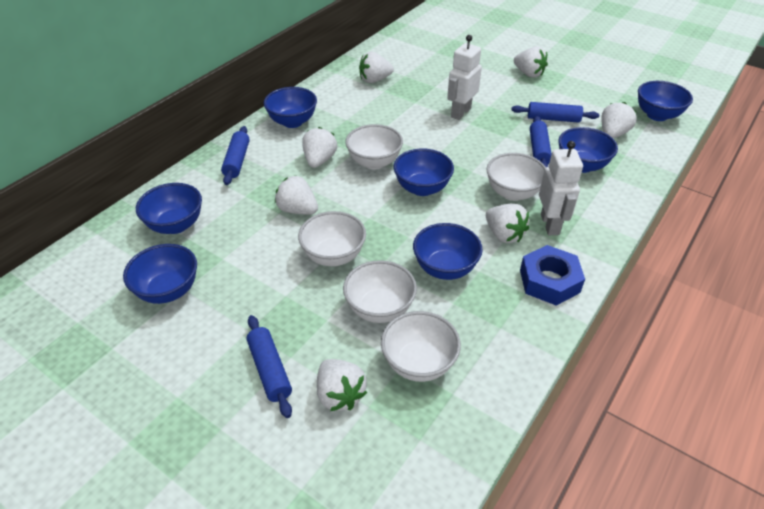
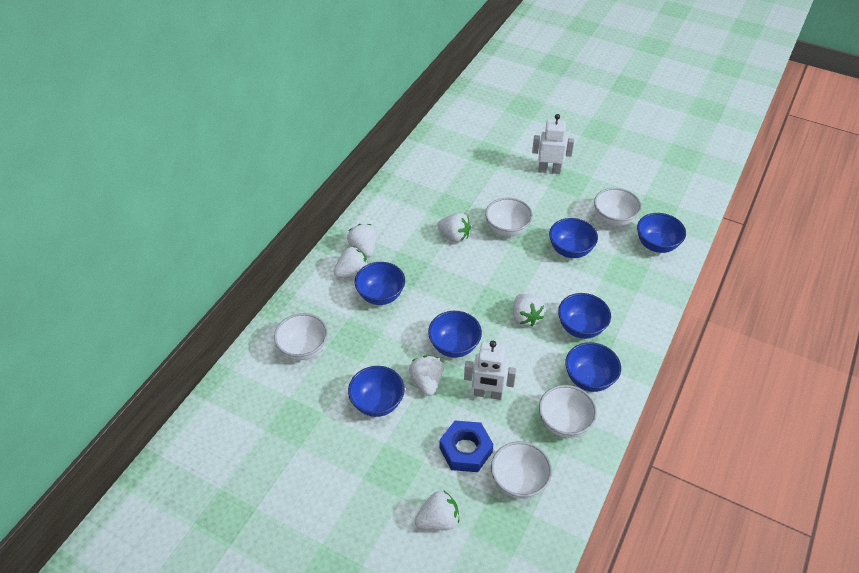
blue rolling pin: [221,126,250,185] [247,315,292,418] [512,102,599,123] [530,116,551,167] = 4 -> none = 0
white strawberry: [275,176,318,215] [302,127,337,168] [317,359,367,411] [359,52,394,83] [486,204,529,243] [514,46,548,78] [602,102,637,138] = 7 -> [333,246,368,278] [347,224,377,258] [409,356,443,396] [414,490,459,530] [437,213,471,242] [513,294,545,326] = 6

